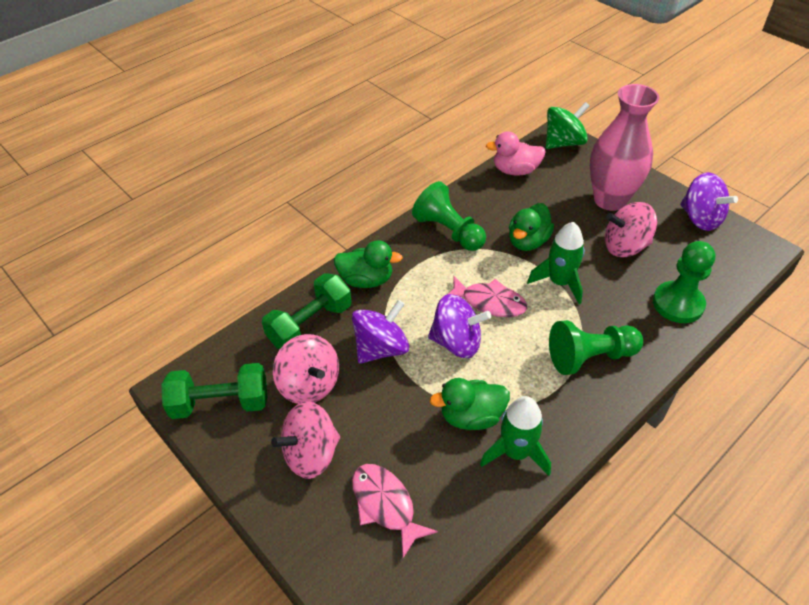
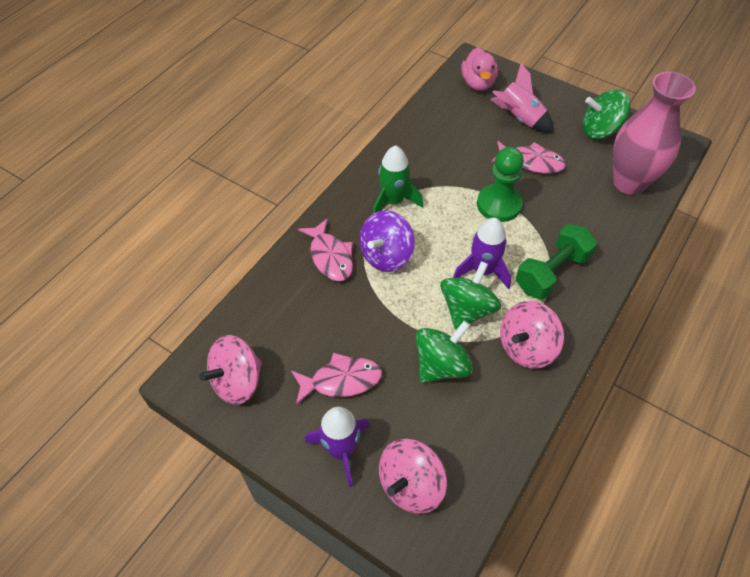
green duck: [334,240,403,288] [430,378,510,430] [509,203,554,251] = 3 -> none = 0
green dumbbell: [161,363,267,419] [262,273,352,349] = 2 -> [516,224,597,299] = 1
green pawn: [412,181,486,251] [549,320,643,375] [653,241,715,323] = 3 -> [477,147,524,222] = 1
green rocket: [480,396,551,476] [527,222,585,304] = 2 -> [373,145,423,214] = 1
green spinning top: [546,102,590,149] = 1 -> [416,321,473,383] [440,261,501,330] [582,90,631,139] = 3
pink fish: [352,464,438,558] [448,275,527,317] = 2 -> [291,353,382,405] [298,218,353,281] [491,141,566,174] = 3
pink rocket: none = 0 -> [490,63,554,133] = 1
purple rocket: none = 0 -> [305,407,369,487] [453,218,511,289] = 2
purple spinning top: [352,300,409,364] [428,294,491,358] [680,172,738,231] = 3 -> [359,210,415,272] = 1

